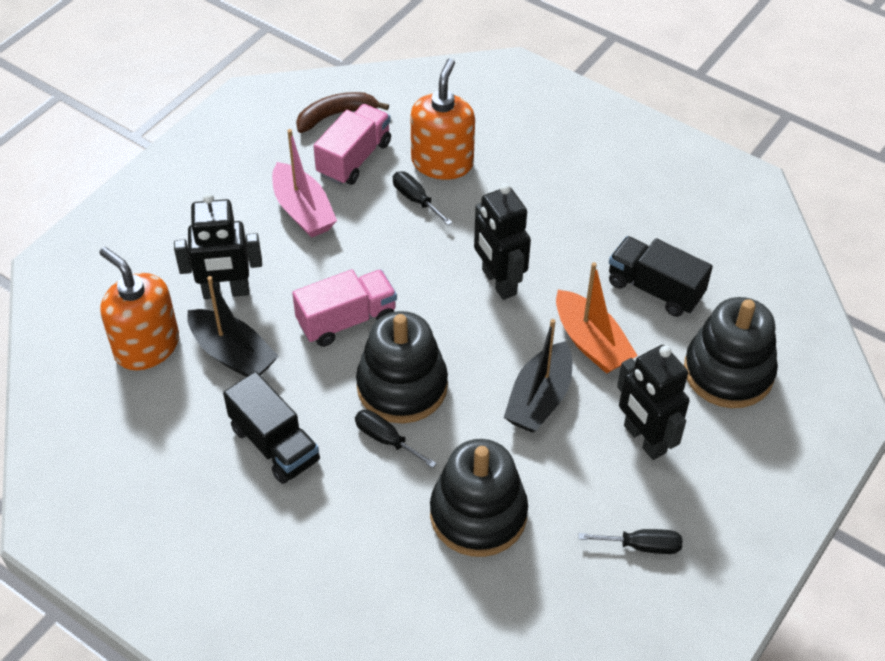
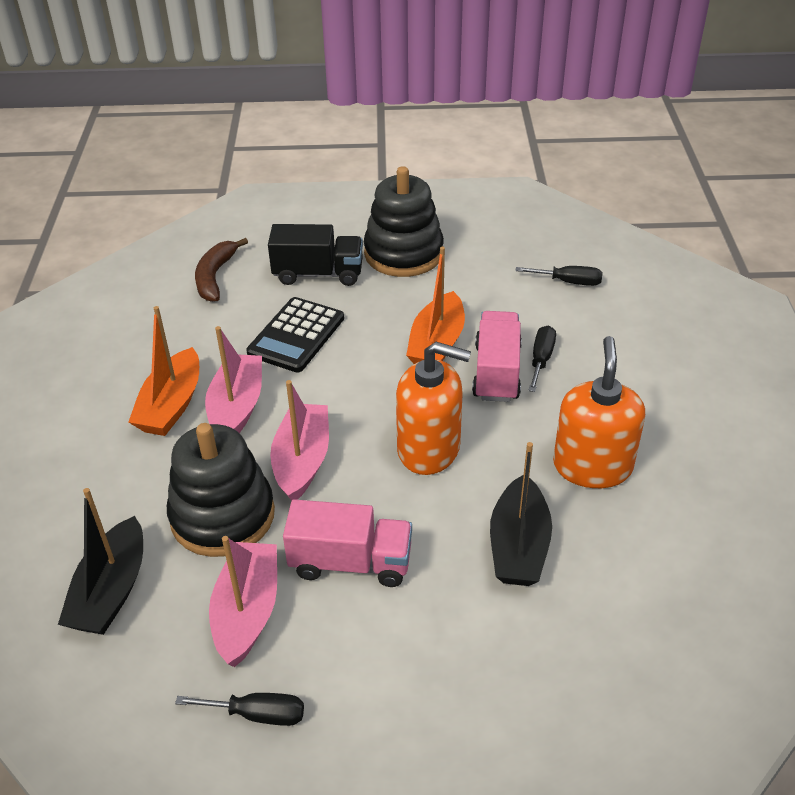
black calculator: none = 0 -> [246,297,344,373] = 1
black robot: [174,193,262,299] [474,183,531,300] [617,345,690,460] = 3 -> none = 0
black stacking toy: [356,311,448,423] [430,439,528,557] [684,297,778,408] = 3 -> [167,423,275,557] [364,166,444,277] = 2
black truck: [223,372,320,484] [609,236,713,317] = 2 -> [268,224,363,286] = 1
orange boat: [556,262,638,374] = 1 -> [128,306,199,436] [406,247,465,364] = 2
pink boat: [272,129,337,238] = 1 -> [205,326,262,433] [209,536,277,667] [270,380,329,501] = 3

